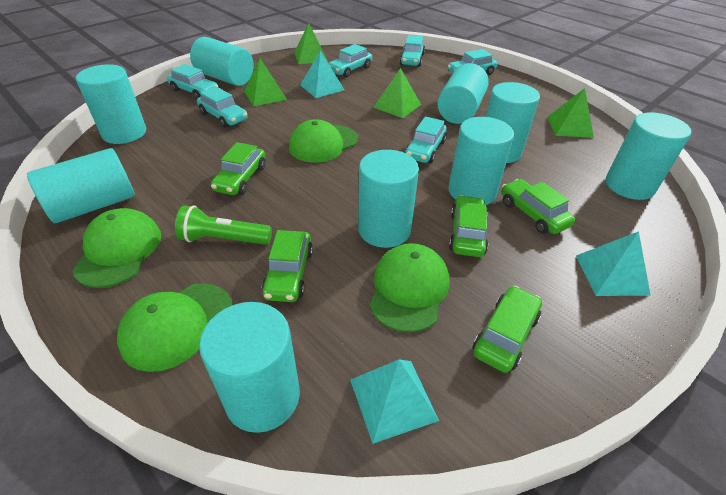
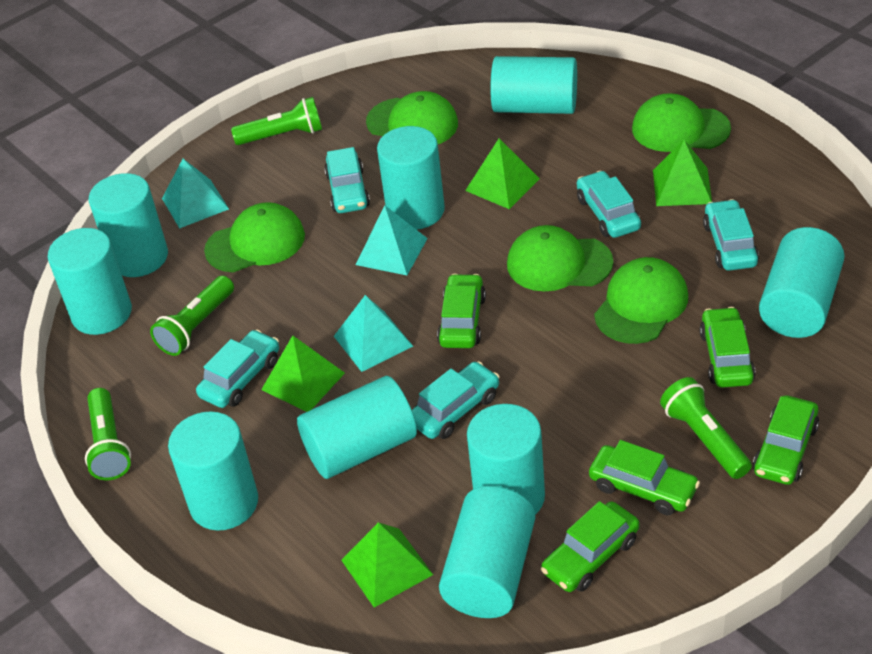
green cap: [72,208,161,288] [117,283,233,372] [289,119,358,162] [369,243,450,333] = 4 -> [204,202,305,272] [366,91,458,144] [507,225,614,291] [594,257,688,344] [632,93,731,152] = 5
green flashlight: [175,205,272,245] = 1 -> [85,388,131,480] [150,276,234,356] [231,97,322,145] [660,377,752,479] = 4
turquoise car: [167,64,218,100] [197,87,248,128] [329,44,372,77] [400,35,425,67] [405,116,447,163] [448,49,497,75] = 6 -> [196,330,279,408] [324,147,370,213] [412,361,500,439] [577,171,641,238] [703,199,759,271] = 5

